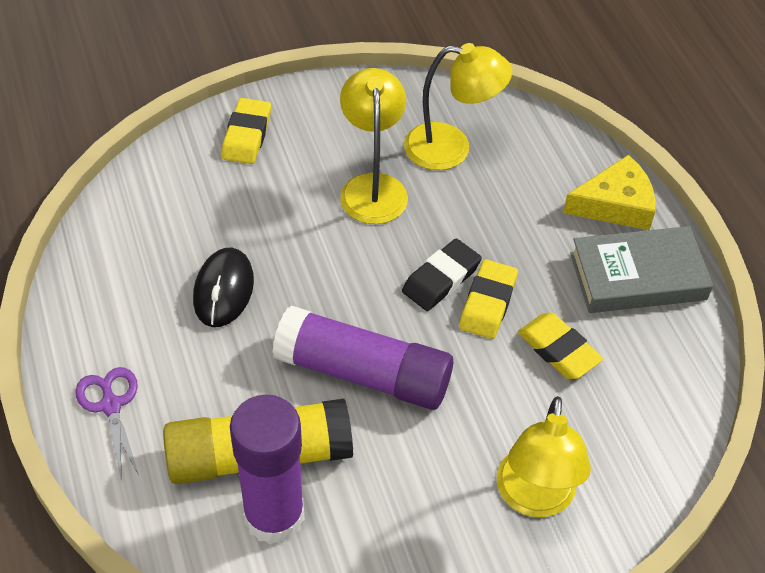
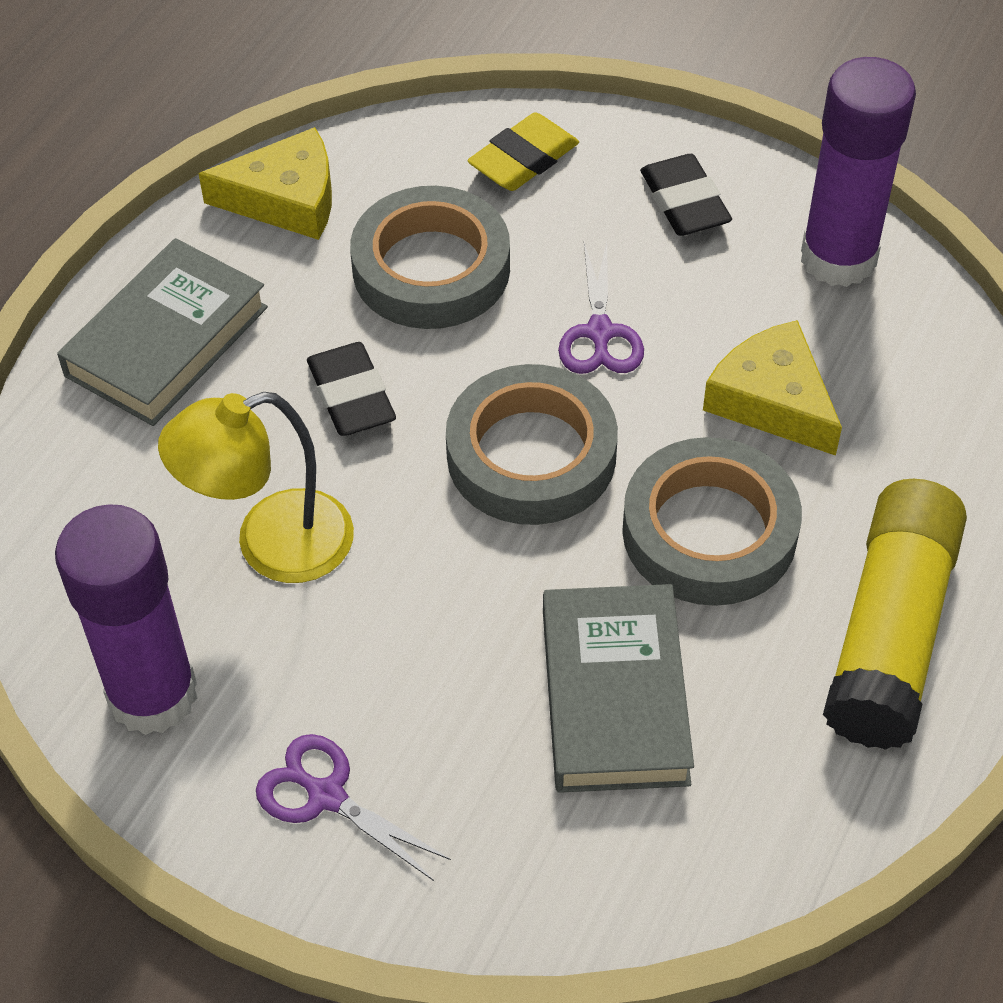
black eraser: [402,239,482,311] = 1 -> [307,342,396,436] [640,154,732,236] = 2
black mouse: [193,248,254,327] = 1 -> none = 0
grey book: [570,226,713,313] = 1 -> [57,238,268,426] [543,584,694,793] = 2
grey tape: none = 0 -> [350,186,510,329] [446,364,618,525] [622,437,802,606] = 3
purple scissors: [75,367,139,478] = 1 -> [256,734,451,881] [558,241,644,374] = 2
yellow cheese: [563,155,656,230] = 1 -> [198,127,332,240] [703,320,842,456] = 2
yellow eraser: [221,98,271,164] [459,259,518,339] [518,312,603,379] = 3 -> [468,112,579,191] = 1
yellow lamp: [340,68,408,224] [404,43,512,170] [497,396,591,517] = 3 -> [158,392,354,583] = 1

